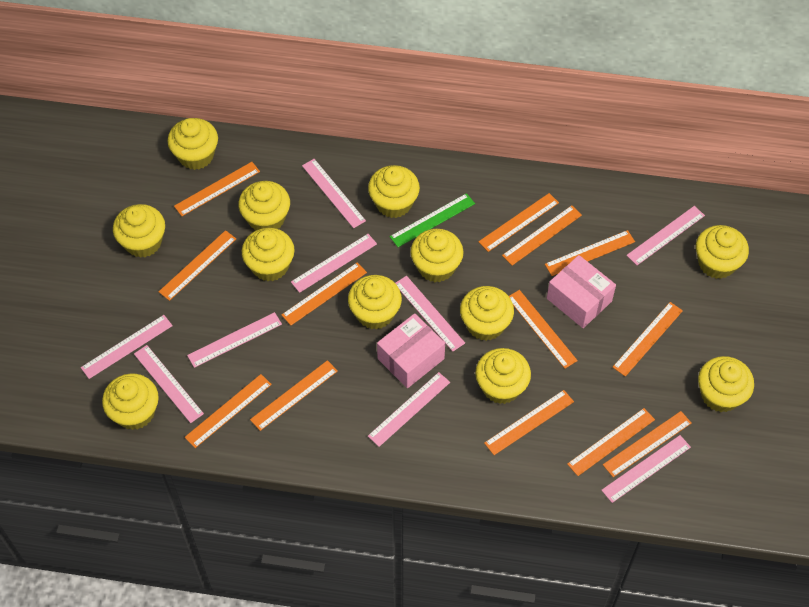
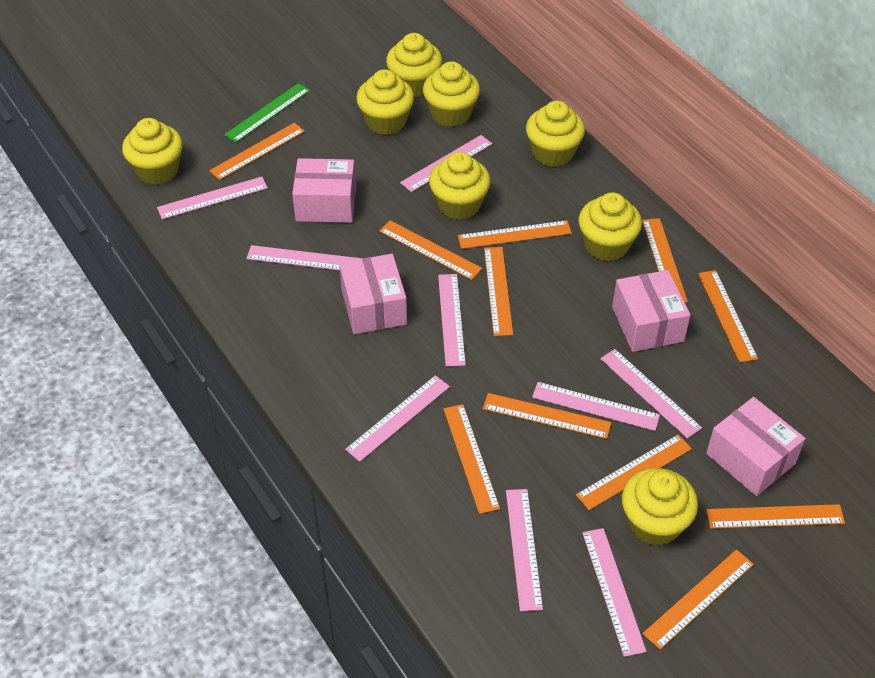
orange ruler: [159,230,236,301] [174,162,260,216] [185,374,272,448] [250,360,338,431] [282,262,367,325] [478,193,559,252] [484,390,574,455] [502,205,582,265] [509,290,578,368] [545,230,635,276] [567,408,655,476] [603,411,692,477] [613,302,683,377] = 13 -> [209,123,305,180] [379,220,482,280] [444,404,500,514] [458,220,572,249] [483,393,611,439] [484,247,513,336] [576,434,692,510] [642,218,688,303] [643,549,754,650] [698,270,758,363] [706,504,845,529] = 11
pink box: [377,313,445,388] [547,255,616,328] = 2 -> [292,158,356,223] [339,254,407,334] [612,270,691,352] [706,397,805,496] = 4
yellow cupcake: [102,373,159,430] [113,204,165,258] [167,118,218,170] [238,181,290,231] [242,228,295,281] [348,275,402,330] [368,165,420,218] [411,229,464,282] [460,286,514,341] [475,348,531,404] [696,225,749,279] [698,356,754,412] = 12 -> [122,118,183,185] [356,69,414,135] [386,33,442,97] [423,61,480,127] [429,152,491,220] [526,101,585,167] [578,192,642,261] [622,468,698,546] = 8

